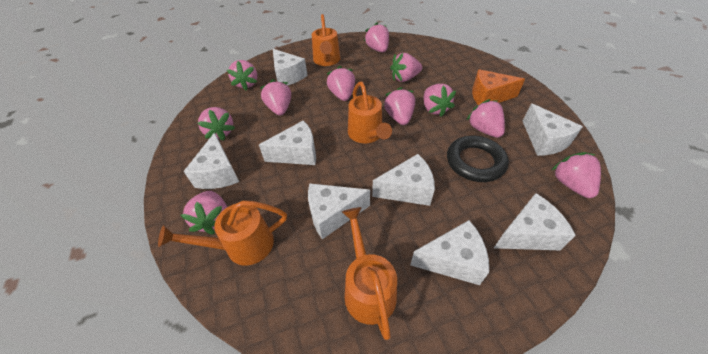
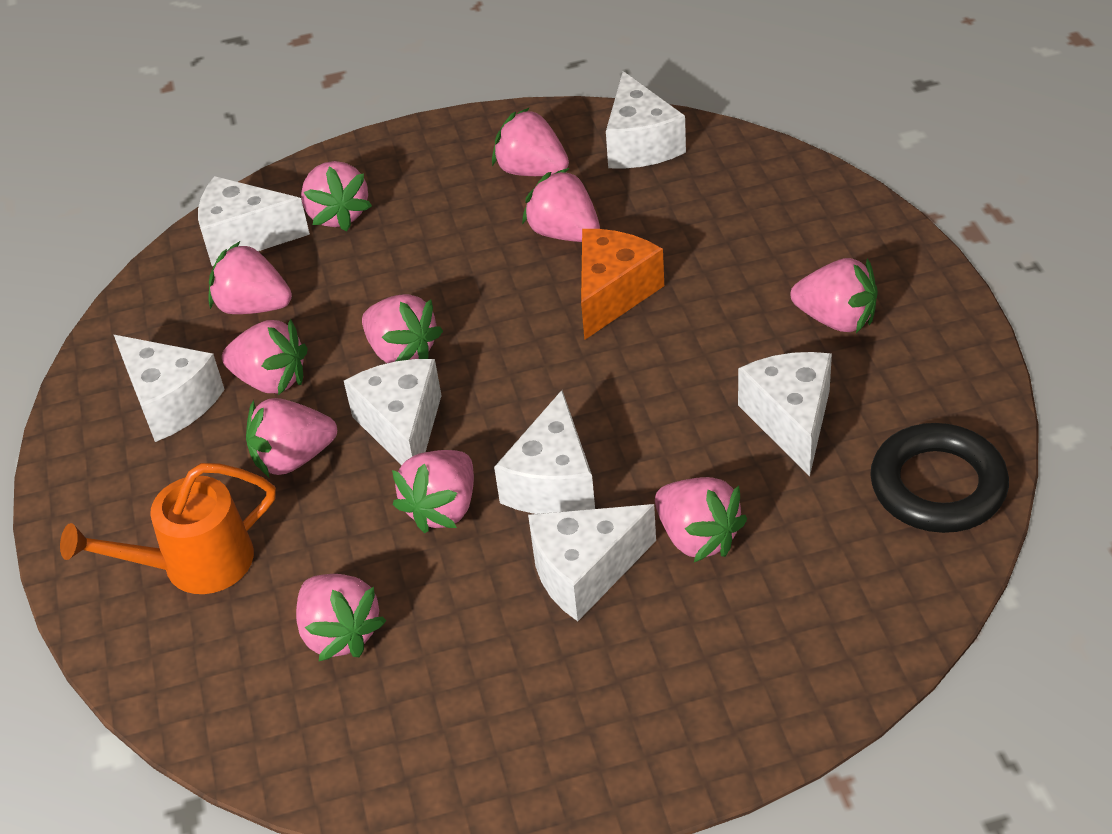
orange watering can: [158,200,287,265] [312,14,340,66] [342,207,397,340] [348,82,392,143] = 4 -> [60,463,276,594] = 1
white cheese: [184,133,239,189] [259,120,316,165] [273,49,308,86] [308,183,370,239] [372,154,435,206] [411,220,489,285] [494,193,576,250] [523,103,583,156] = 8 -> [114,335,225,442] [198,176,310,266] [344,359,442,465] [494,390,595,514] [528,504,656,621] [606,71,686,169] [738,352,832,476] = 7

